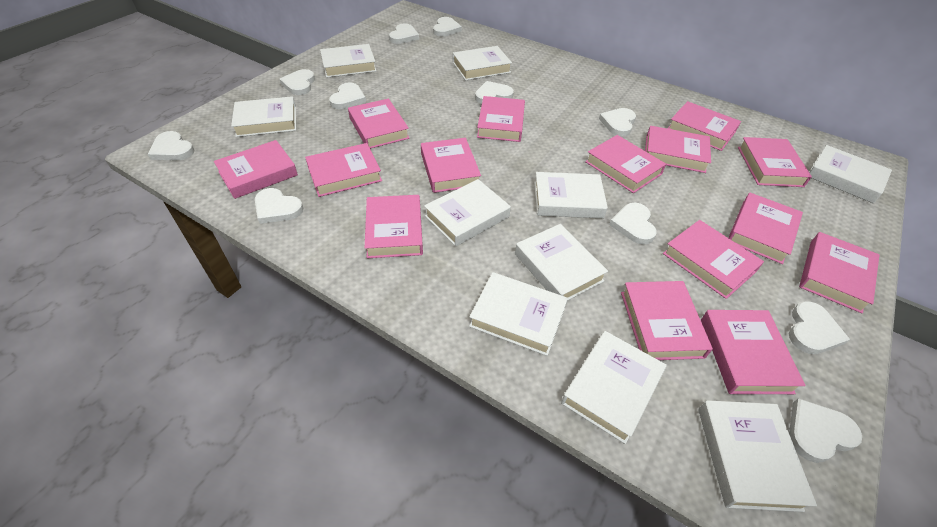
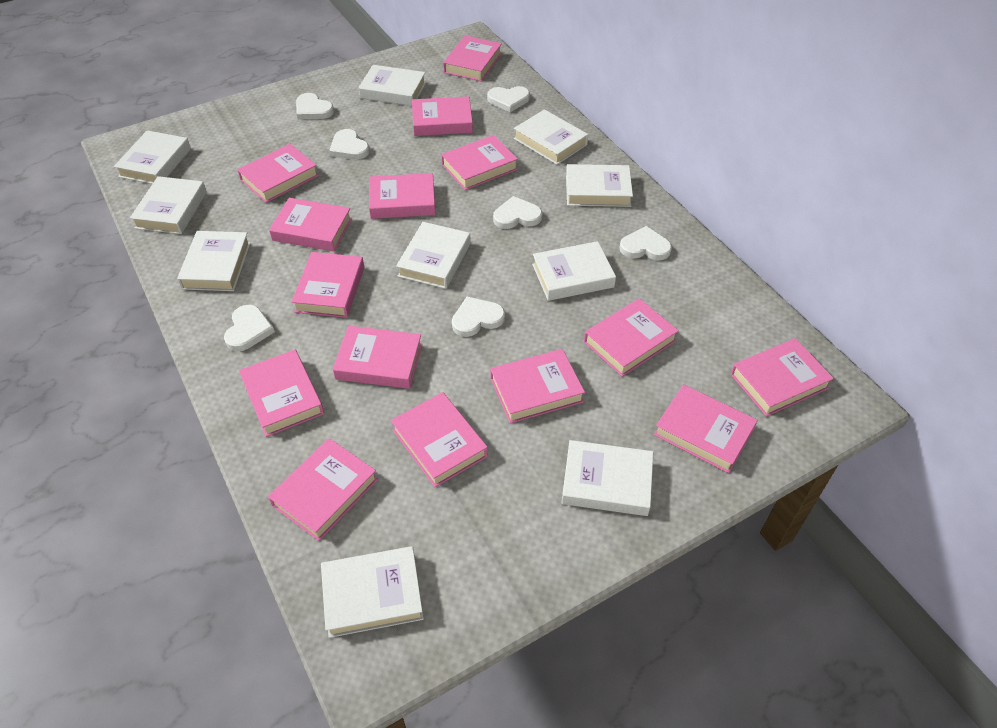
white heart: [148,131,194,161] [255,188,303,224] [279,69,315,95] [329,82,366,109] [389,23,419,44] [433,17,462,37] [475,81,514,104] [599,108,636,136] [609,203,657,244] [789,301,850,354] [789,398,862,463] = 11 -> [224,305,275,351] [296,93,334,119] [329,129,370,160] [452,297,505,337] [487,86,530,112] [493,196,542,229] [619,226,672,260] = 7

